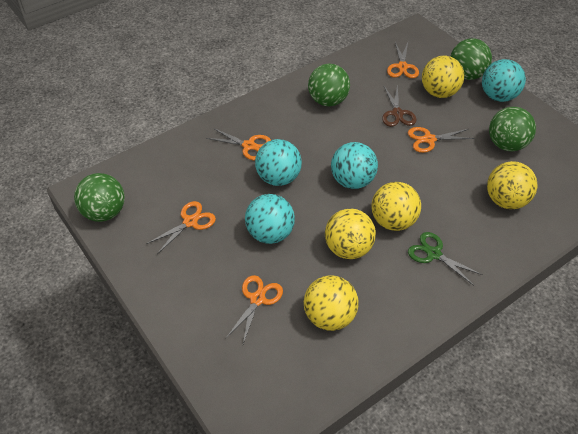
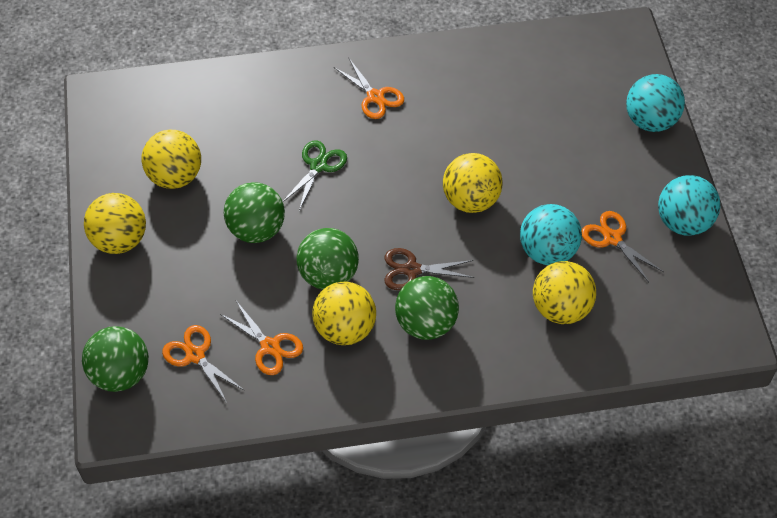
orange scissors: [146,201,216,254] [206,128,271,161] [226,275,283,344] [387,42,419,78] [408,127,474,153] = 5 -> [162,325,244,403] [220,301,303,375] [334,59,404,119] [582,211,664,282] = 4
turquoise ball: [245,194,295,244] [255,139,302,186] [331,142,378,189] [482,59,526,102] = 4 -> [520,204,582,265] [626,74,685,132] [658,175,720,236] = 3

